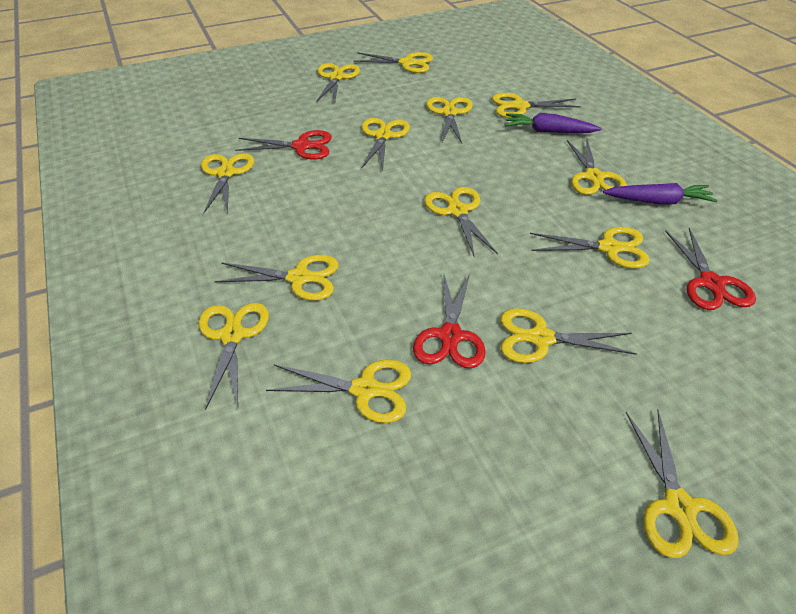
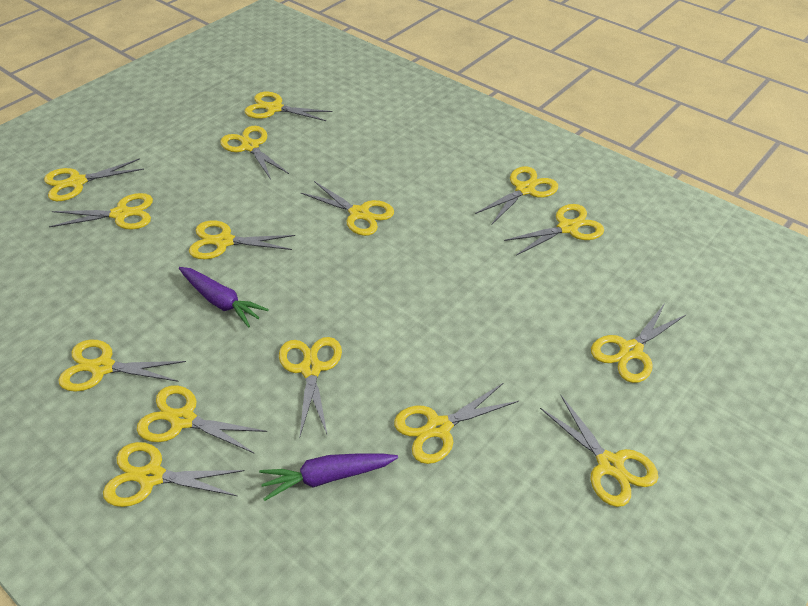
red scissors: [235,130,332,160] [413,274,486,369] [665,228,756,310] = 3 -> none = 0
yellow scissors: [198,303,269,410] [201,153,254,213] [215,255,339,301] [266,359,411,423] [316,63,360,102] [353,52,433,73] [361,118,410,170] [424,187,498,258] [426,97,473,143] [492,93,581,118] [500,308,637,363] [530,227,650,268] [567,139,627,195] [626,410,739,558] = 14 -> [44,158,144,201] [49,193,153,230] [59,340,186,392] [103,442,245,507] [137,385,267,454] [189,220,295,259] [220,126,289,180] [245,92,332,121] [279,337,342,436] [301,181,394,236] [394,383,519,464] [475,166,558,224] [504,204,604,255] [540,395,658,507] [591,303,687,383] = 15

